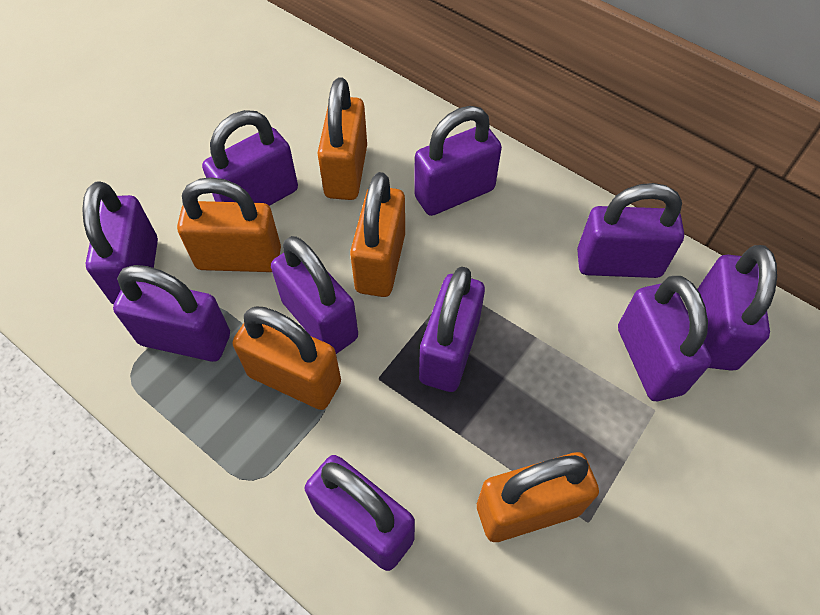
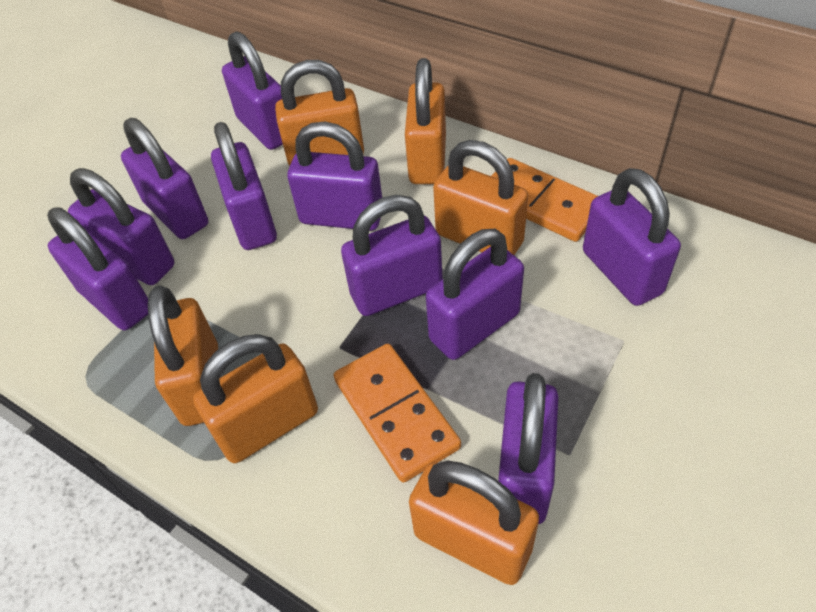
orange domino: none = 0 -> [334,344,461,483] [491,158,598,242] = 2
orange padlock: [177,177,281,272] [233,307,341,410] [317,77,367,200] [350,172,405,297] [477,452,599,542] = 5 -> [148,285,221,426] [193,334,318,463] [275,60,364,166] [405,58,446,184] [409,461,539,585] [433,140,528,255] = 6

